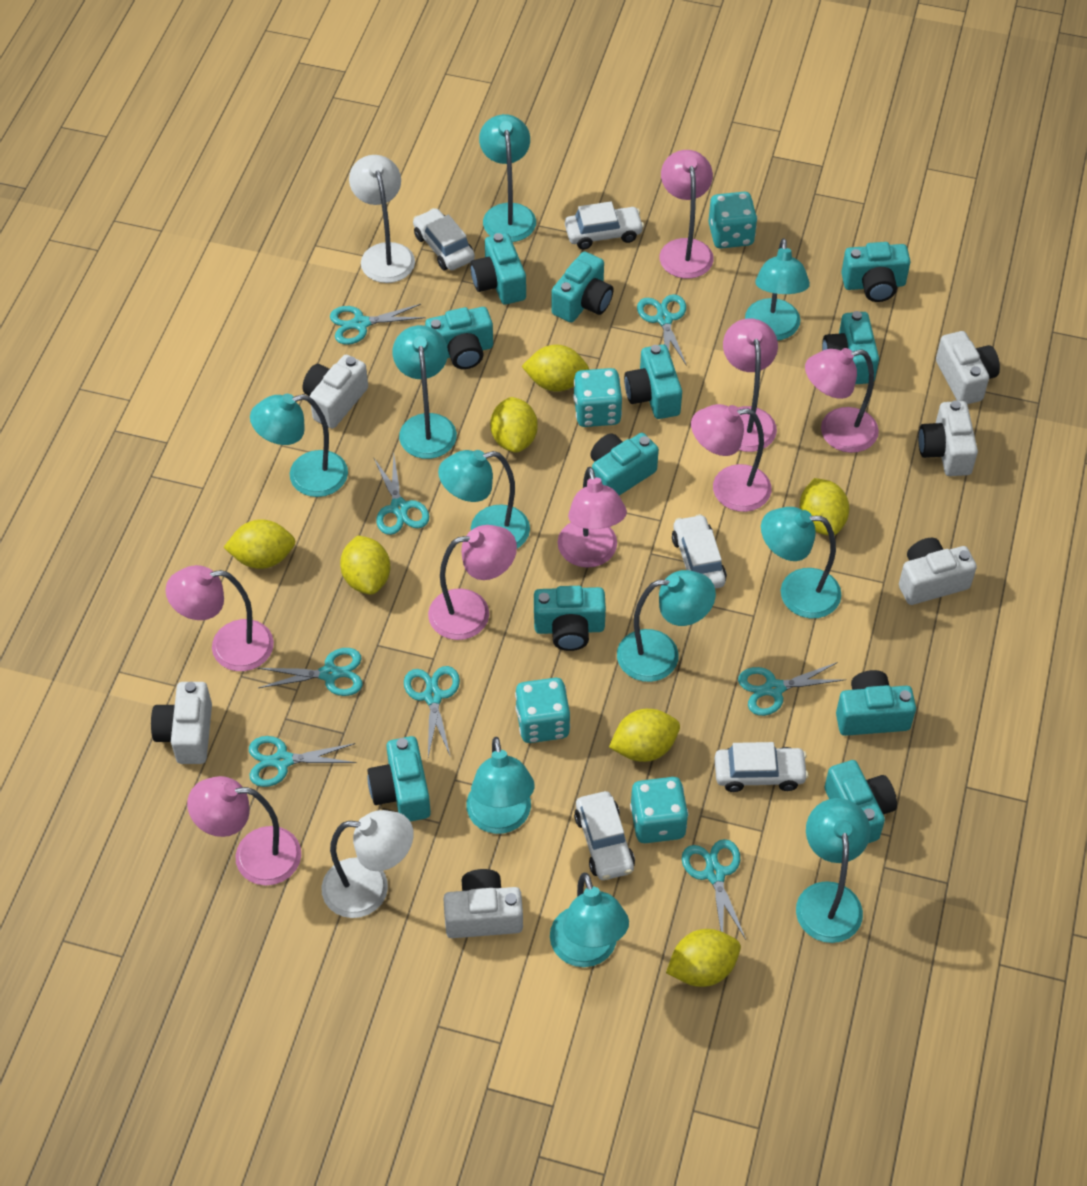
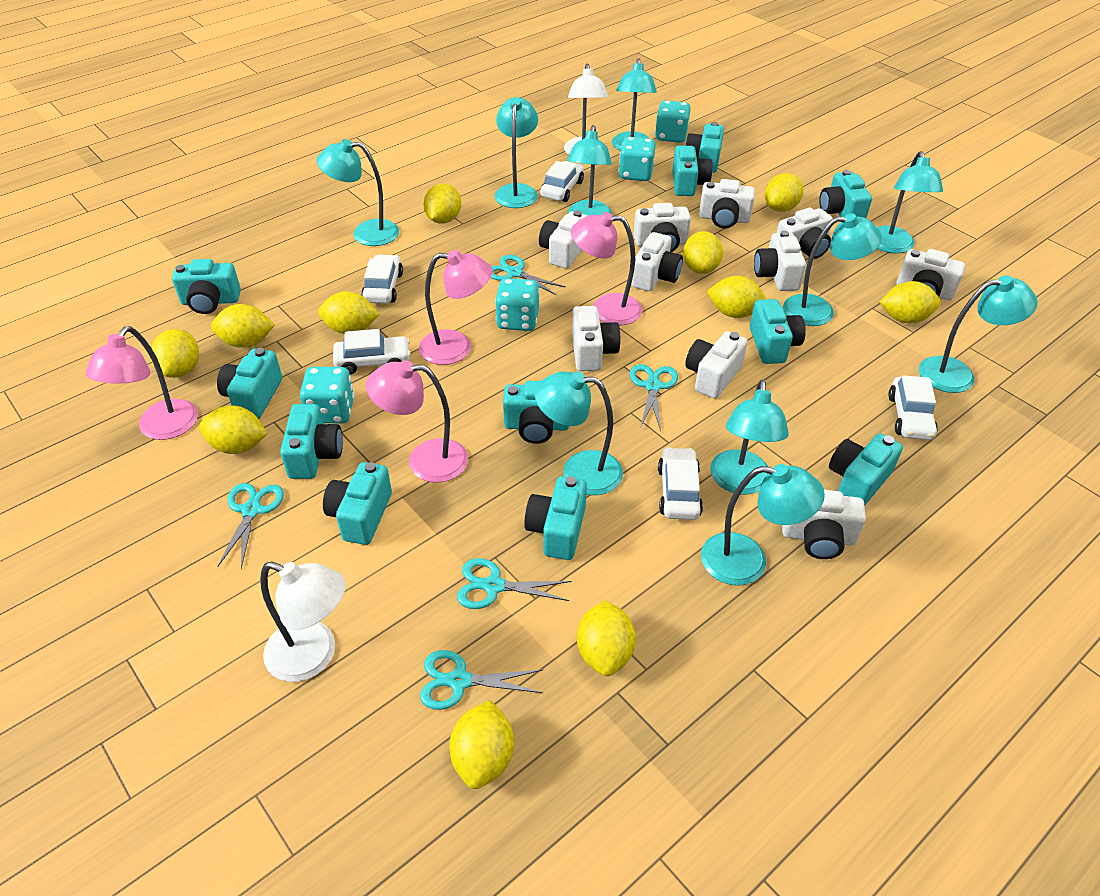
pink lamp: [165,565,274,671] [187,776,301,886] [428,525,517,640] [558,467,627,568] [660,150,714,279] [691,404,771,512] [723,318,778,452] [805,348,879,453] = 8 -> [85,326,198,440] [366,360,468,483] [419,250,492,365] [571,212,643,325] = 4
turquoise scissors: [249,736,357,787] [258,648,363,696] [330,304,425,345] [374,455,429,535] [404,666,460,757] [637,294,687,366] [682,839,746,940] [738,662,846,716] = 8 -> [217,483,284,569] [420,650,543,710] [457,558,571,609] [491,255,566,295] [630,364,678,431] = 5
white camera: [151,682,212,764] [302,355,368,429] [443,869,523,938] [899,538,977,605] [918,400,978,476] [936,331,1000,404] = 6 -> [539,210,588,268] [572,306,621,371] [631,232,683,291] [634,203,691,252] [685,331,748,399] [699,179,755,228] [754,231,806,291] [777,208,833,259] [782,490,866,559] [897,249,965,300] = 10
yellow lemon: [223,519,295,569] [340,535,390,595] [490,397,538,453] [522,344,589,392] [609,709,680,762] [666,929,741,987] [800,478,849,536] = 7 -> [151,329,199,378] [199,405,268,454] [211,304,274,348] [318,291,379,334] [423,184,461,224] [449,700,514,789] [577,600,636,676] [683,231,723,274] [706,276,766,318] [765,173,803,212] [880,281,940,323] = 11

